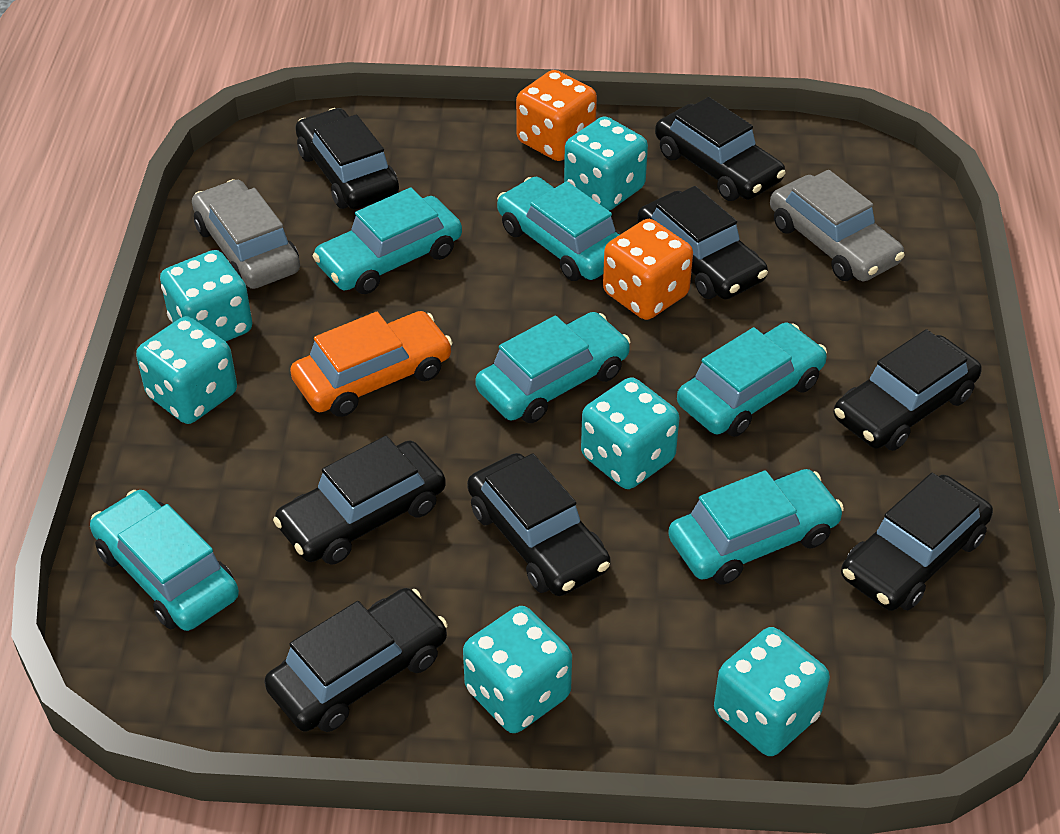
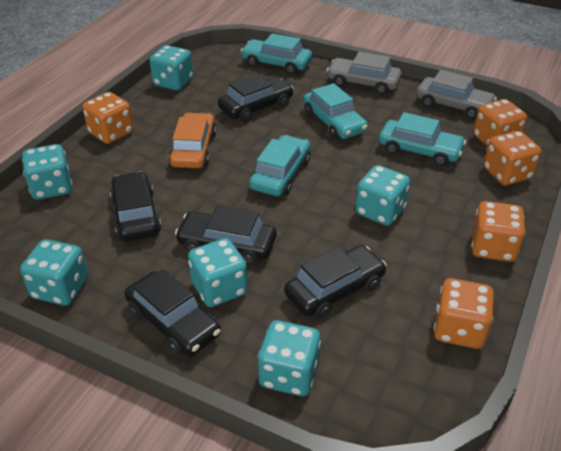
black car: [265,588,448,732] [273,436,446,565] [295,108,399,209] [467,453,611,596] [637,186,768,299] [655,97,786,201] [834,329,982,451] [841,473,993,611] = 8 -> [110,171,161,241] [125,269,221,356] [175,206,276,265] [218,74,294,122] [284,245,387,318] = 5
orange dice: [516,70,597,161] [603,219,693,320] = 2 -> [82,92,134,144] [434,278,494,349] [471,201,526,262] [473,99,527,146] [484,131,541,186] = 5
turquoise car: [90,490,239,631] [313,187,462,294] [475,312,631,423] [497,177,620,281] [668,469,844,585] [677,323,827,437] = 6 -> [241,33,312,74] [249,135,310,196] [303,83,368,139] [379,112,466,166] = 4

